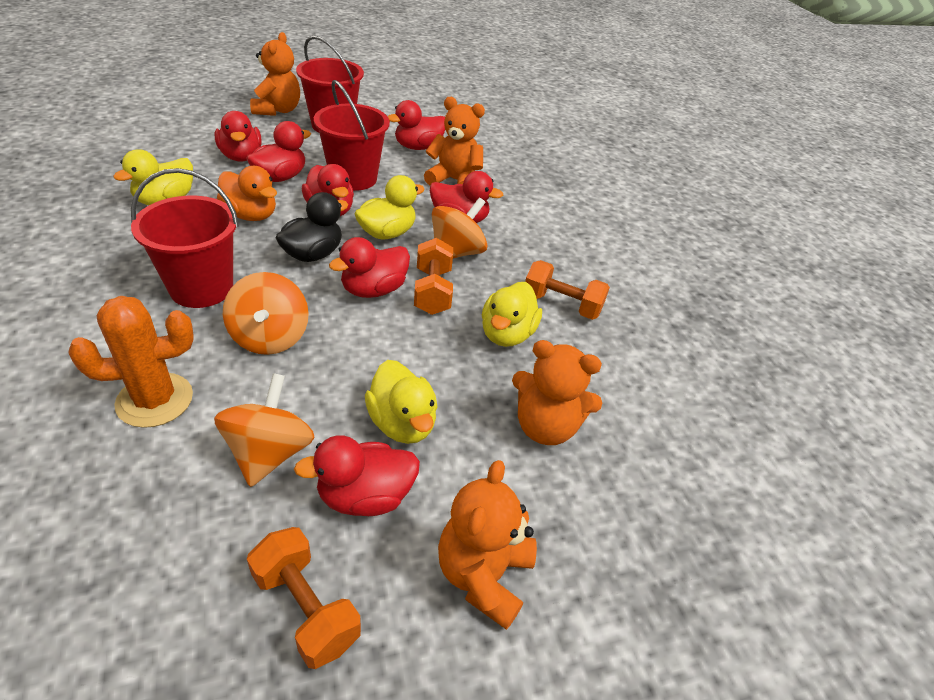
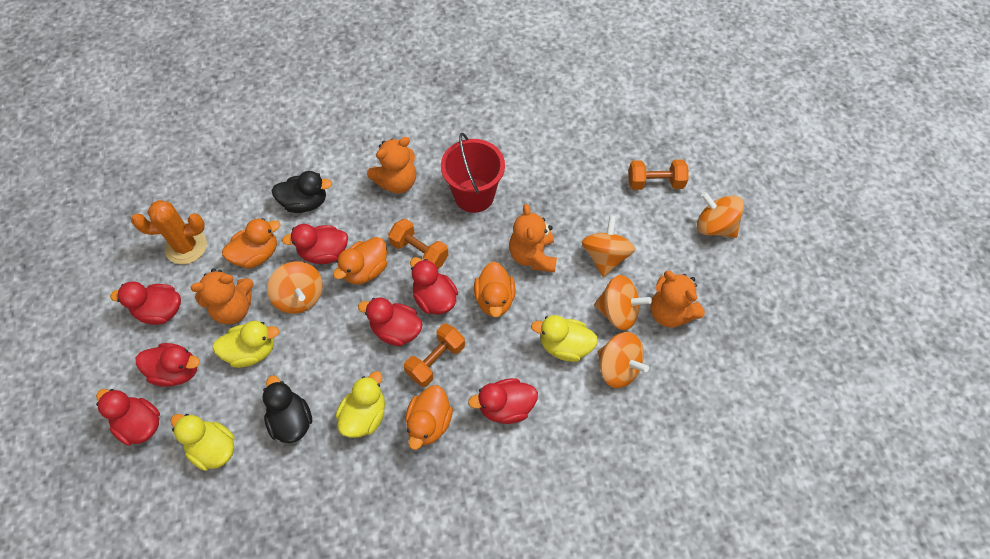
black duck: [276,192,348,262] = 1 -> [263,375,312,443] [271,171,332,213] = 2
orange duck: [217,166,277,221] = 1 -> [222,218,280,269] [333,237,387,284] [405,385,453,450] [474,261,515,317] = 4
orange spinning top: [214,373,315,487] [223,272,309,355] [432,197,488,259] = 3 -> [267,261,323,314] [582,215,635,277] [594,275,652,331] [598,332,649,388] [697,192,744,238] = 5
red bucket: [131,168,239,308] [296,35,364,132] [314,80,390,191] = 3 -> [441,133,505,213] = 1

